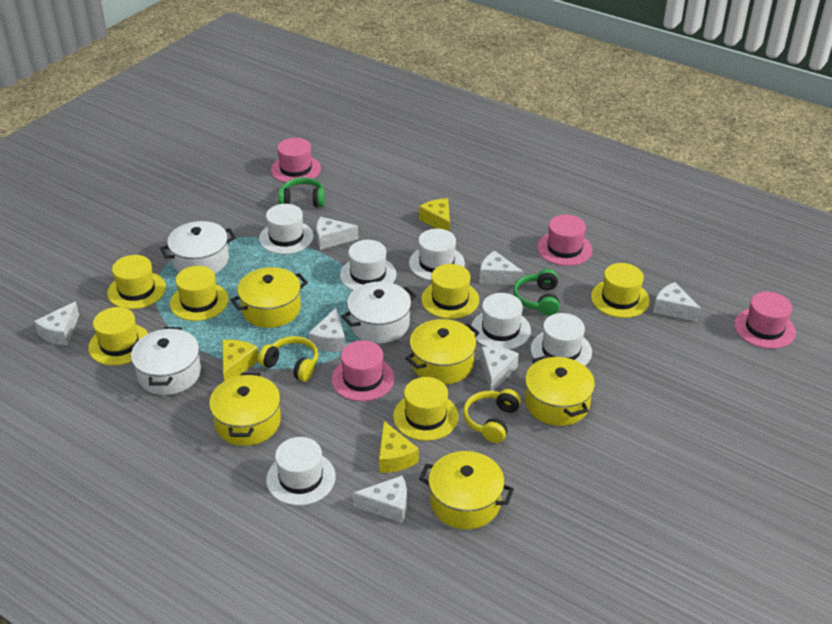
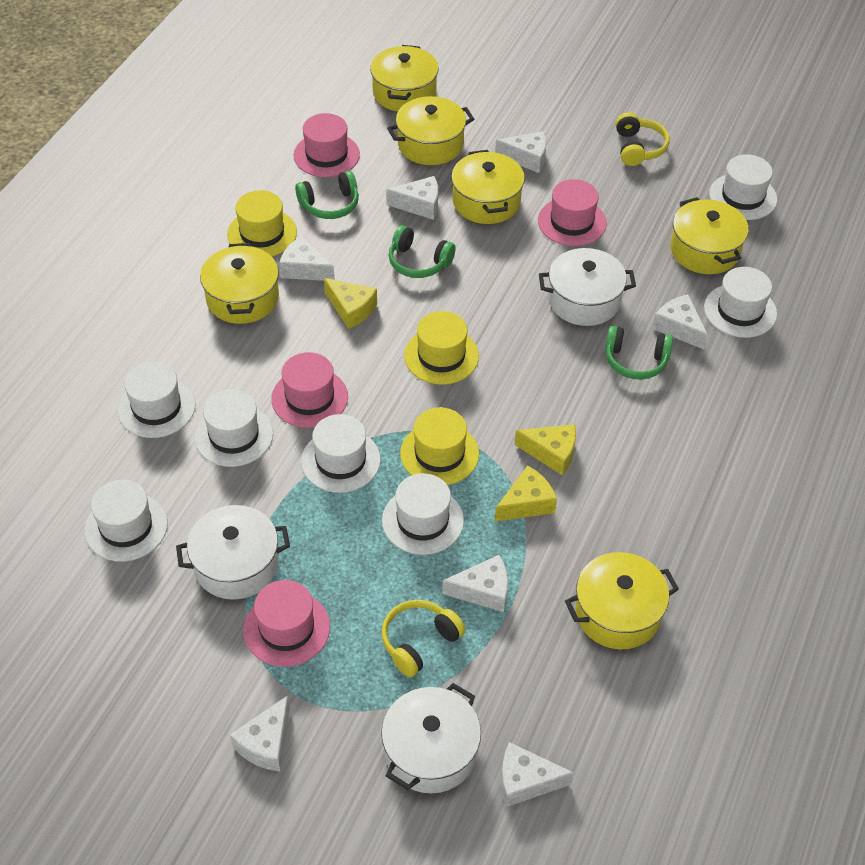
green headphones: [278,177,325,207] [513,269,560,316] = 2 -> [295,171,359,219] [389,225,456,278] [605,325,673,380] = 3
white hat: [259,204,314,254] [266,437,336,506] [340,240,396,290] [409,229,465,281] [471,293,531,350] [531,313,592,366] = 6 -> [84,480,168,562] [118,362,196,438] [195,389,273,467] [301,414,381,493] [382,473,464,555] [704,267,777,338] [709,154,777,220] = 7
yellow hat: [88,307,149,365] [107,255,166,309] [170,266,229,321] [393,377,459,441] [421,264,479,319] [591,263,650,318] = 6 -> [227,190,297,256] [400,407,479,485] [404,311,479,385] = 3
yellow pot: [209,373,281,446] [230,267,308,328] [405,319,480,384] [419,451,514,529] [525,355,595,426] = 5 -> [200,243,279,324] [370,45,439,112] [387,96,474,165] [451,150,525,224] [565,552,679,649] [670,197,749,274] = 6

